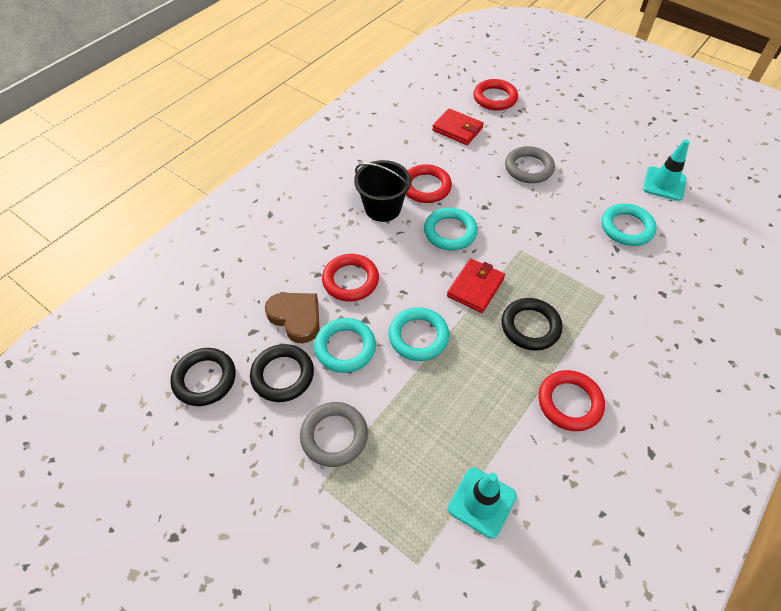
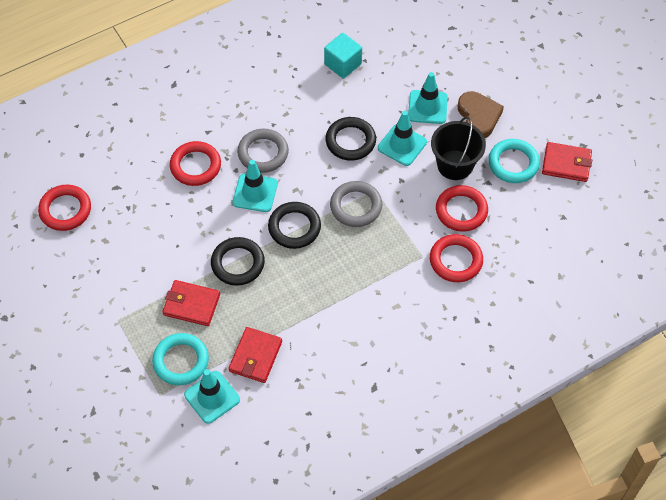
red wallet: [432,109,484,145] [447,258,505,313] = 2 -> [162,280,220,326] [228,327,282,383] [542,142,592,182] = 3
turquoise cube: none = 0 -> [324,33,362,79] = 1
turquoise ring: [314,318,376,373] [388,307,449,361] [424,208,478,251] [601,204,656,246] = 4 -> [152,333,209,385] [488,139,540,183] = 2
turquoise traffic cone: [448,468,517,539] [643,139,690,201] = 2 -> [184,369,240,424] [233,160,278,212] [378,111,427,166] [408,72,448,124] = 4

